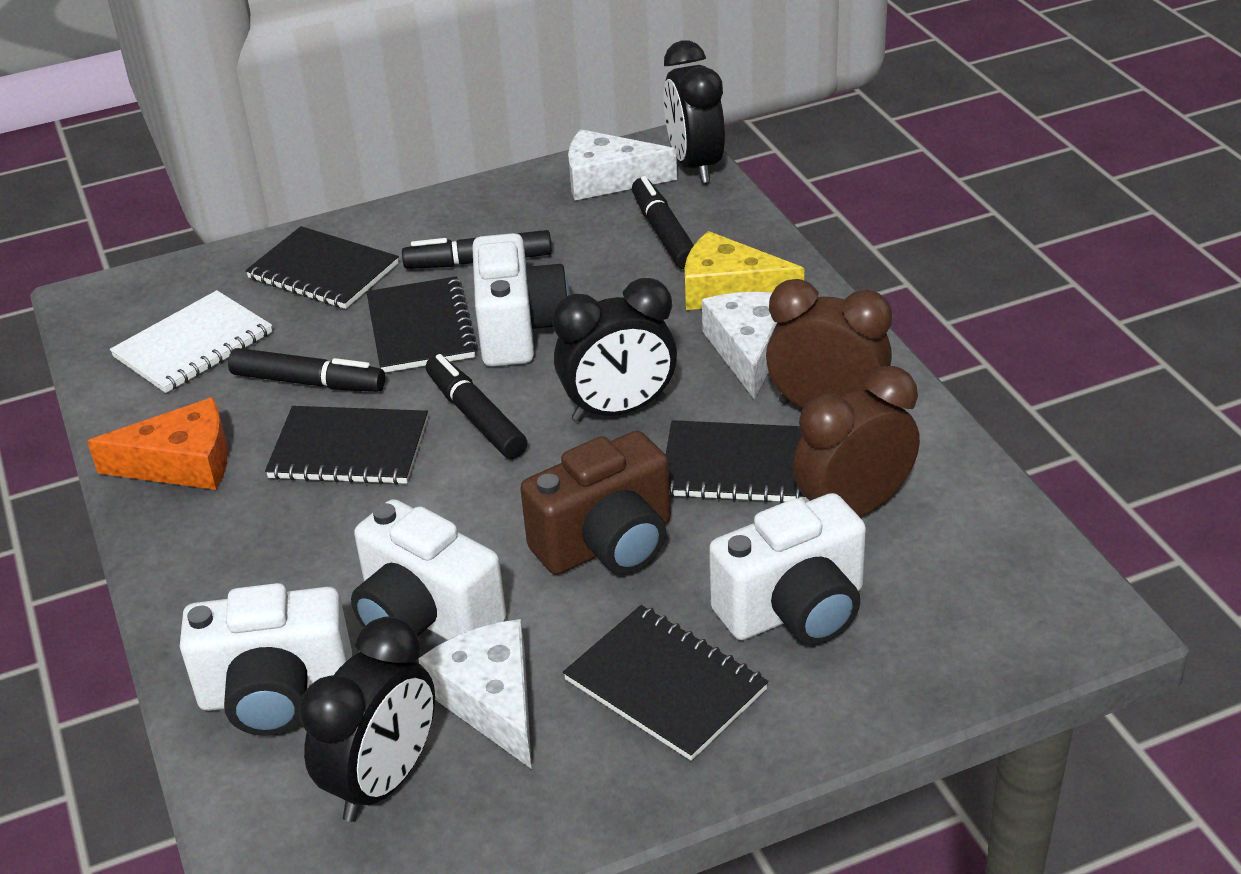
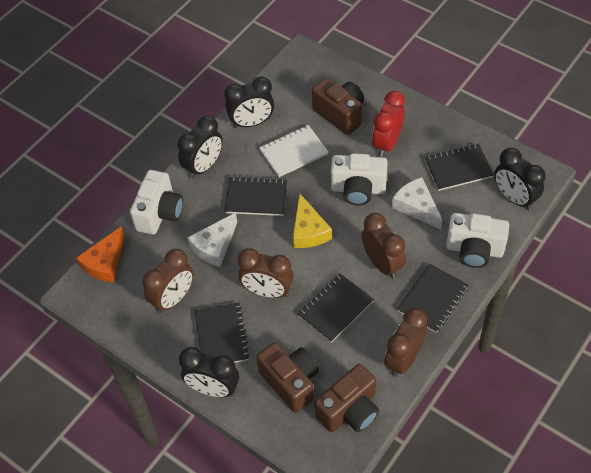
black clock: [299,616,435,822] [552,278,677,422] [664,40,725,183] = 3 -> [177,116,223,179] [179,347,239,397] [224,77,274,128] [494,148,546,210] = 4
black marker: [228,348,385,392] [402,230,552,269] [426,354,528,459] [632,176,694,270] = 4 -> none = 0
brown camera: [520,431,671,575] = 1 -> [256,343,319,413] [312,78,364,135] [315,364,379,432] = 3
brown clock: [766,279,892,408] [793,366,920,517] = 2 -> [142,249,193,313] [237,248,294,298] [361,213,406,279] [384,308,427,377] = 4
red clock: none = 0 -> [372,91,405,157] = 1
white camera: [180,583,352,736] [351,499,506,640] [472,233,570,367] [709,493,866,645] = 4 -> [130,170,183,235] [331,153,388,206] [446,213,509,268] = 3
white cheese: [419,619,532,769] [568,129,677,200] [702,292,777,400] = 3 -> [187,213,237,267] [392,177,442,229] = 2

